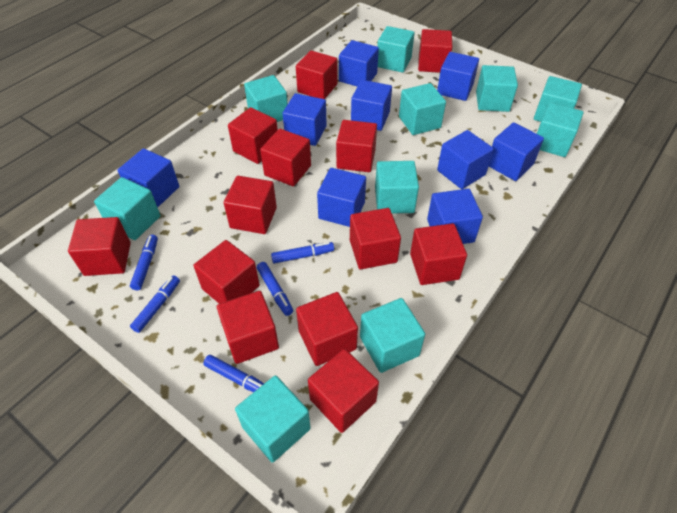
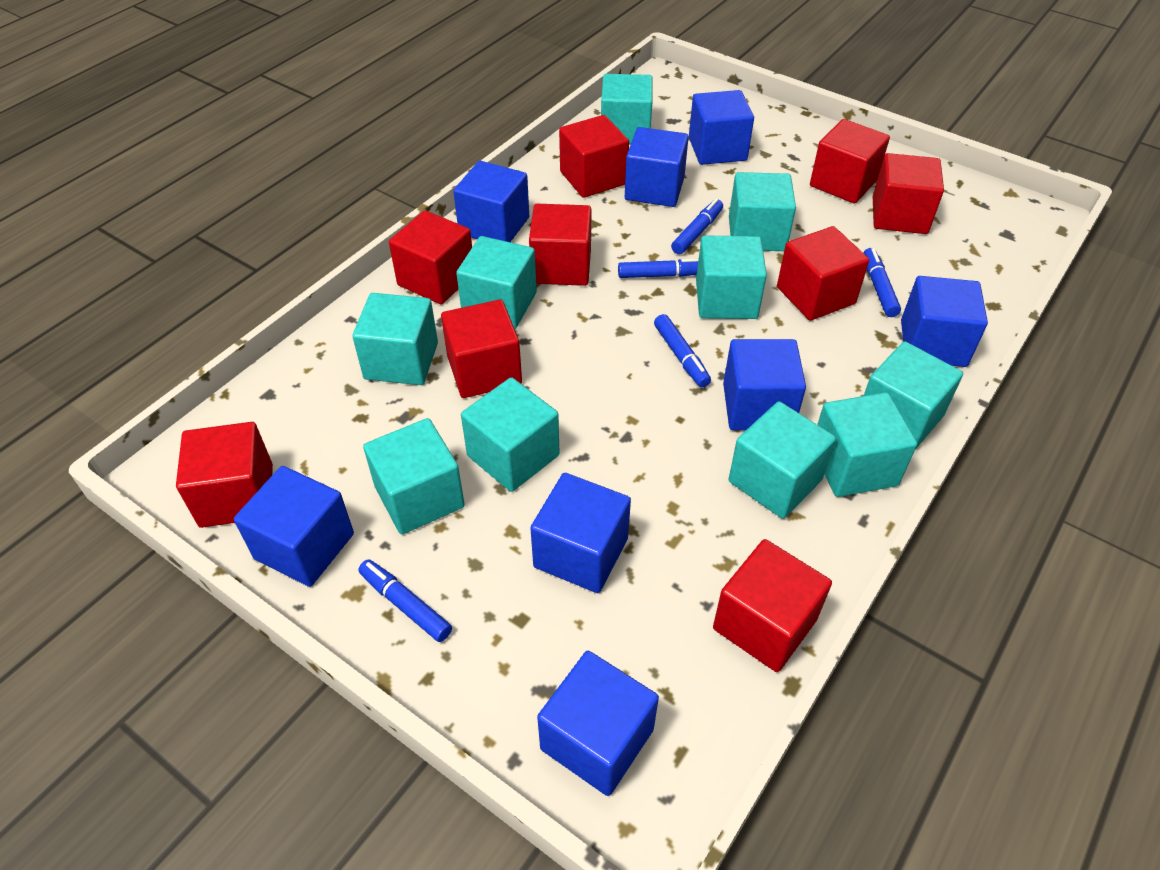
blue cube: [118,148,179,207] [283,93,327,146] [317,168,366,227] [339,40,379,86] [351,80,392,131] [427,189,483,244] [437,52,479,101] [437,130,494,189] [489,122,544,181] = 9 -> [234,466,354,587] [453,161,529,242] [530,473,631,593] [537,651,659,796] [625,127,689,207] [689,90,754,165] [723,339,806,430] [901,276,988,367] = 8
red cube: [68,217,131,276] [193,240,260,304] [217,291,279,364] [224,176,277,234] [228,107,278,164] [260,129,311,187] [296,50,337,99] [296,292,358,366] [308,349,379,433] [336,120,377,172] [350,208,401,269] [410,223,467,285] [418,29,452,73] = 13 -> [176,422,273,528] [389,211,472,304] [441,299,522,398] [529,204,591,286] [559,115,629,198] [713,539,832,672] [777,226,869,321] [810,119,890,204] [873,153,944,234] = 9

